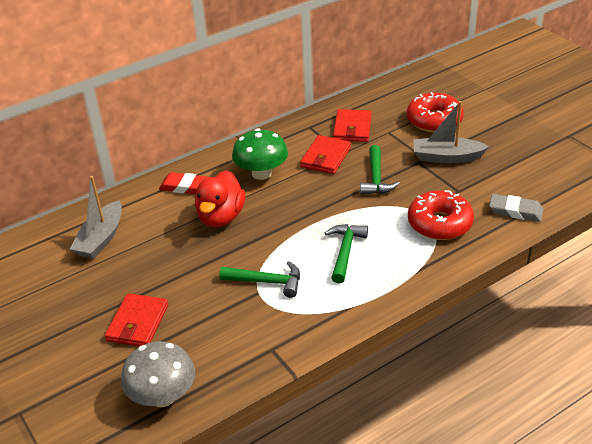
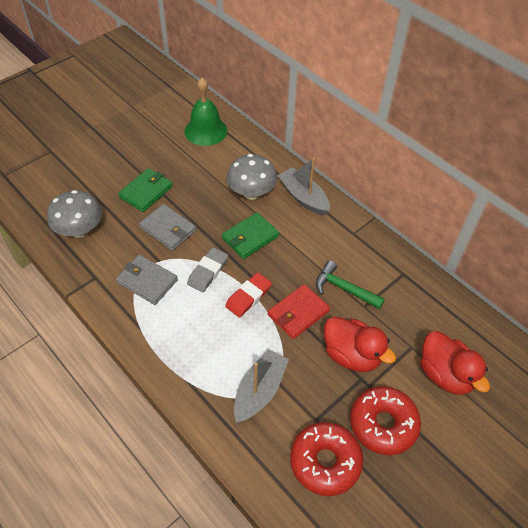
green bell: none = 0 -> [185,77,228,146] = 1
green hammer: [220,261,300,298] [325,224,368,283] [360,145,400,195] = 3 -> [316,261,385,309] = 1
green mushroom: [232,128,288,180] = 1 -> none = 0
green wallet: none = 0 -> [118,168,173,212] [222,212,279,259] = 2
grey mushroom: [121,341,195,407] = 1 -> [47,190,102,238] [227,154,277,200] = 2
grey wallet: none = 0 -> [116,255,178,305] [139,204,196,251] = 2
red duck: [195,170,246,227] = 1 -> [324,316,396,372] [420,331,490,395] = 2
red wallet: [105,293,168,347] [300,135,351,174] [333,109,372,142] = 3 -> [268,284,330,339] = 1

